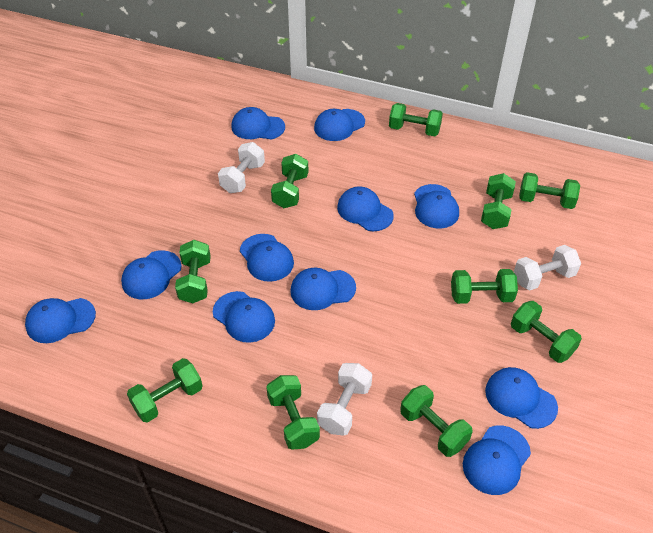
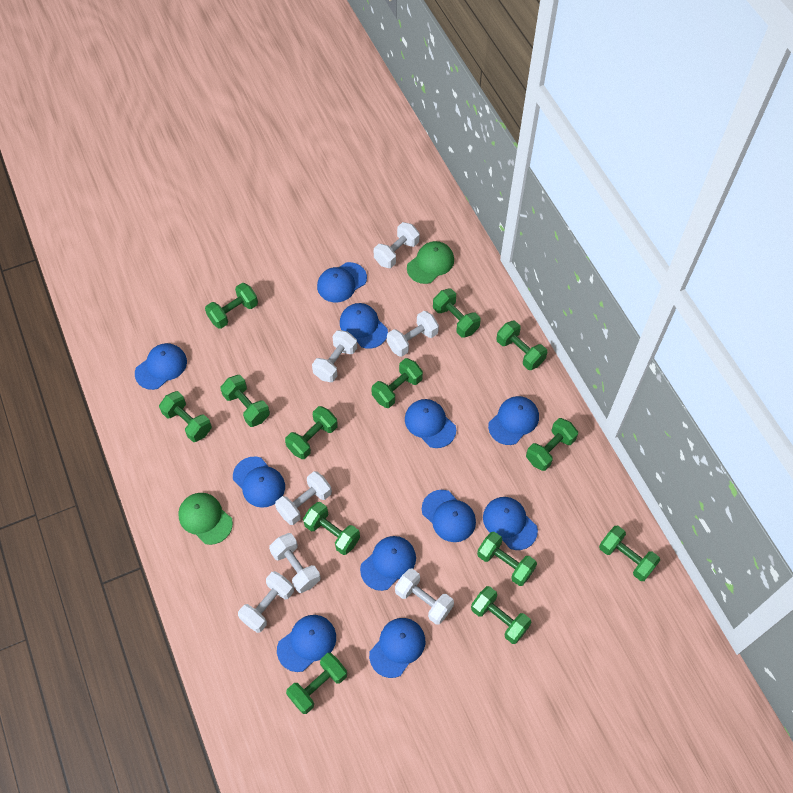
green cap: none = 0 -> [178,493,233,545] [407,241,454,284] = 2
green dumbbell: [127,358,202,423] [175,240,211,303] [266,375,320,450] [271,154,309,208] [389,103,443,136] [400,385,473,457] [451,269,518,304] [481,173,516,229] [511,301,582,363] [519,172,580,209] = 10 -> [159,391,212,442] [205,283,258,329] [220,375,270,427] [285,406,338,459] [286,653,347,714] [303,502,360,555] [371,358,423,408] [433,289,481,338] [471,586,531,644] [477,532,537,586] [496,321,547,370] [526,418,578,471] [599,526,660,581] = 13
white dumbbell: [218,142,265,193] [317,363,372,436] [514,245,581,291] = 3 -> [238,571,294,633] [269,533,321,593] [275,471,332,525] [312,330,357,382] [374,222,420,268] [387,311,439,357] [395,568,454,625] = 7

